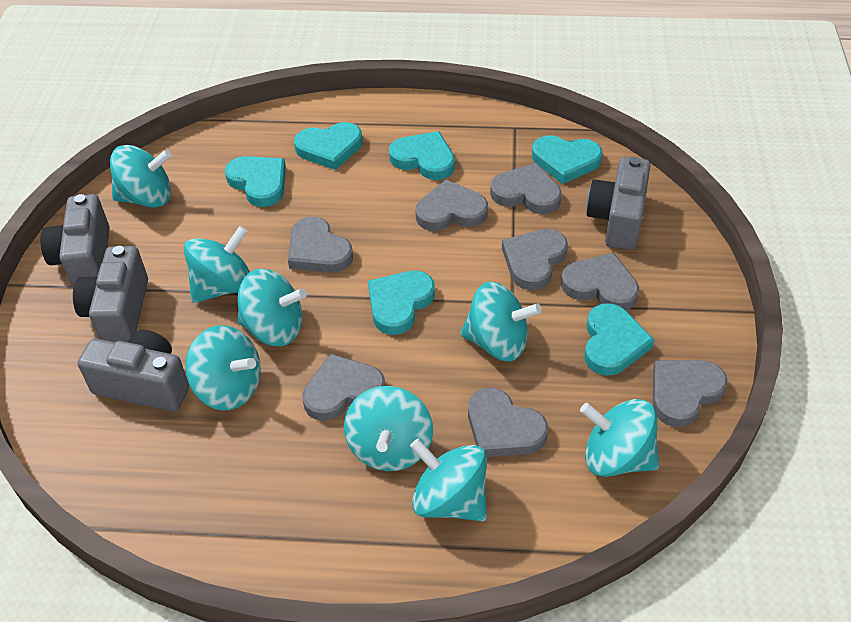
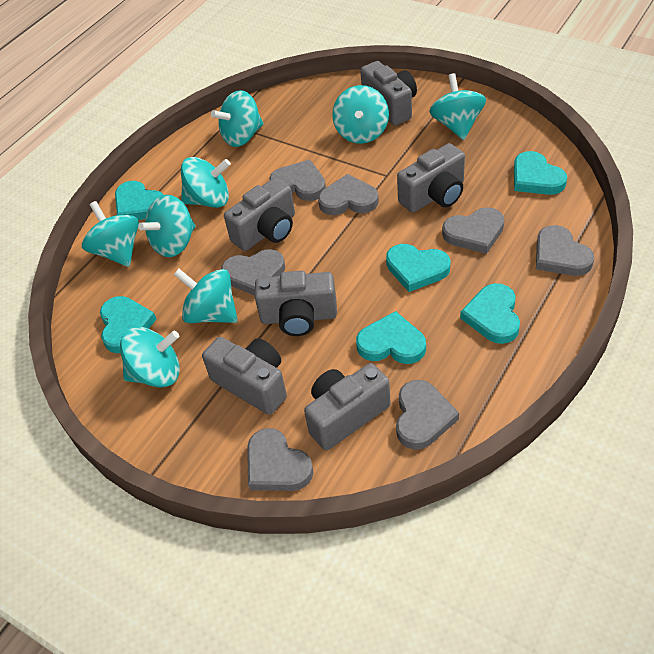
grey camera: [40,194,110,288] [73,246,148,342] [77,330,189,412] [586,157,650,250] = 4 -> [202,337,287,415] [224,178,295,251] [255,271,337,336] [304,363,391,450] [360,61,417,126] [397,143,465,213] = 6
grey heart: [288,216,353,273] [302,354,386,421] [415,179,488,231] [468,388,548,457] [490,163,562,214] [502,229,568,290] [561,252,639,311] [653,360,727,427] = 8 -> [221,249,285,296] [247,428,313,491] [269,160,326,201] [318,174,379,215] [396,380,459,450] [442,207,504,254] [536,225,594,276] = 7

